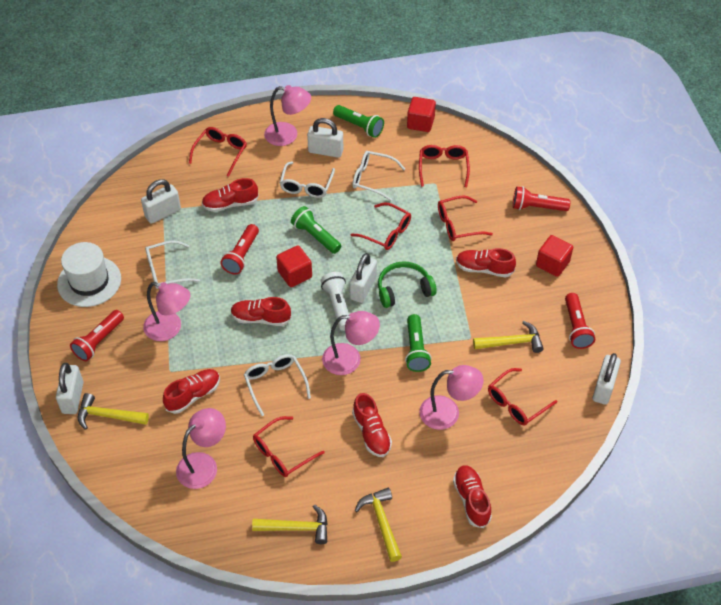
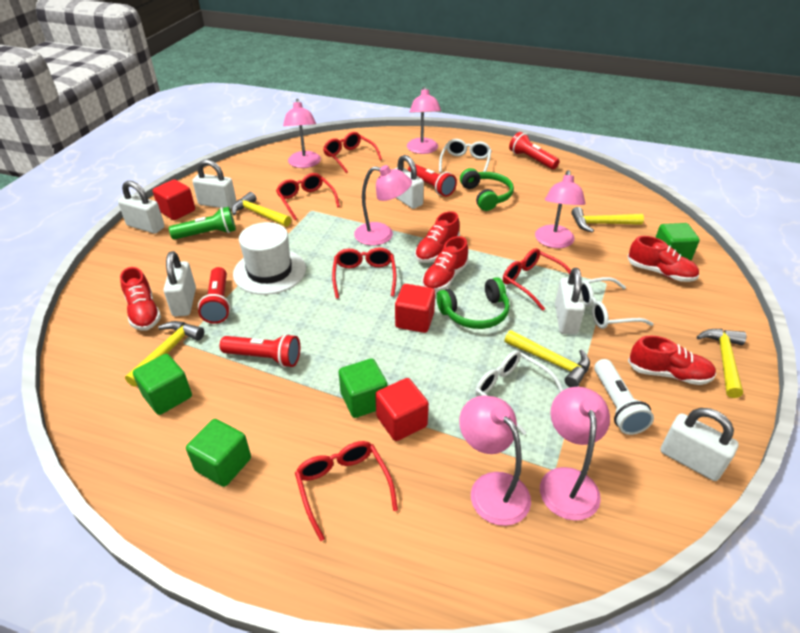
green cube: none = 0 -> [133,354,192,415] [186,419,251,487] [339,358,388,418] [655,223,700,261] = 4
green flashlight: [291,206,341,254] [333,105,384,138] [405,314,431,372] = 3 -> [169,207,236,240] = 1
green headphones: [378,261,437,308] = 1 -> [437,277,510,329] [460,168,514,211] = 2
pink lamp: [143,282,190,341] [176,408,226,489] [264,85,311,146] [322,311,380,375] [419,365,484,430] = 5 -> [283,99,321,168] [354,165,412,246] [407,86,441,154] [459,395,531,526] [535,170,585,248] [540,387,610,521] = 6
red glasses: [189,127,247,177] [253,416,325,477] [350,202,411,250] [419,145,470,187] [438,196,493,241] [488,368,557,426] = 6 -> [276,173,340,220] [295,441,398,541] [323,132,382,173] [332,248,397,299] [503,248,571,311] = 5
red shoe: [163,369,220,414] [202,178,259,212] [231,297,292,326] [352,393,392,457] [453,465,492,528] [456,248,516,278] = 6 -> [120,267,161,330] [415,211,460,263] [422,236,469,292] [627,236,699,282] [628,335,716,385] = 5
white glasses: [145,240,200,289] [244,354,311,416] [280,161,335,198] [352,151,405,201] = 4 -> [439,139,491,172] [475,350,563,435] [581,277,653,329] = 3
white padlock: [56,363,84,414] [141,179,181,224] [307,118,343,158] [349,253,377,303] [592,353,621,405] = 5 -> [118,181,165,234] [163,251,196,316] [192,159,236,209] [395,155,424,209] [555,268,585,335] [661,408,739,481] = 6
yellow hammer: [78,393,149,430] [252,504,328,544] [355,488,402,562] [473,321,544,353] = 4 -> [125,321,204,387] [231,192,291,227] [504,330,590,387] [571,207,644,233] [697,329,746,398] = 5

